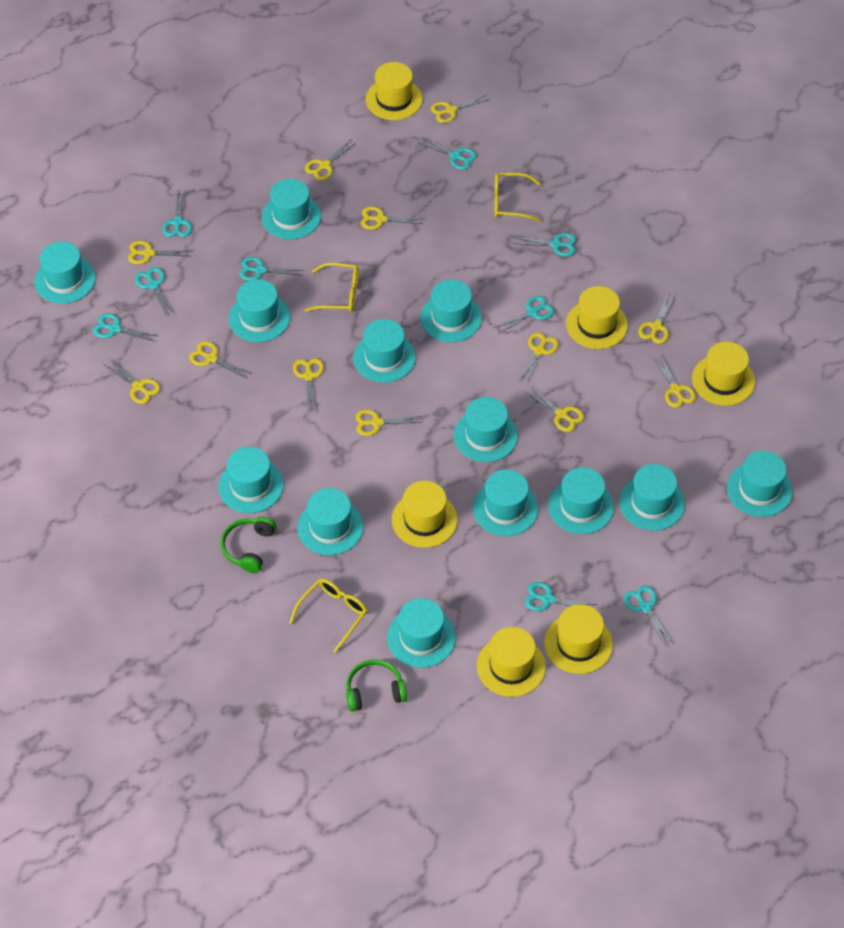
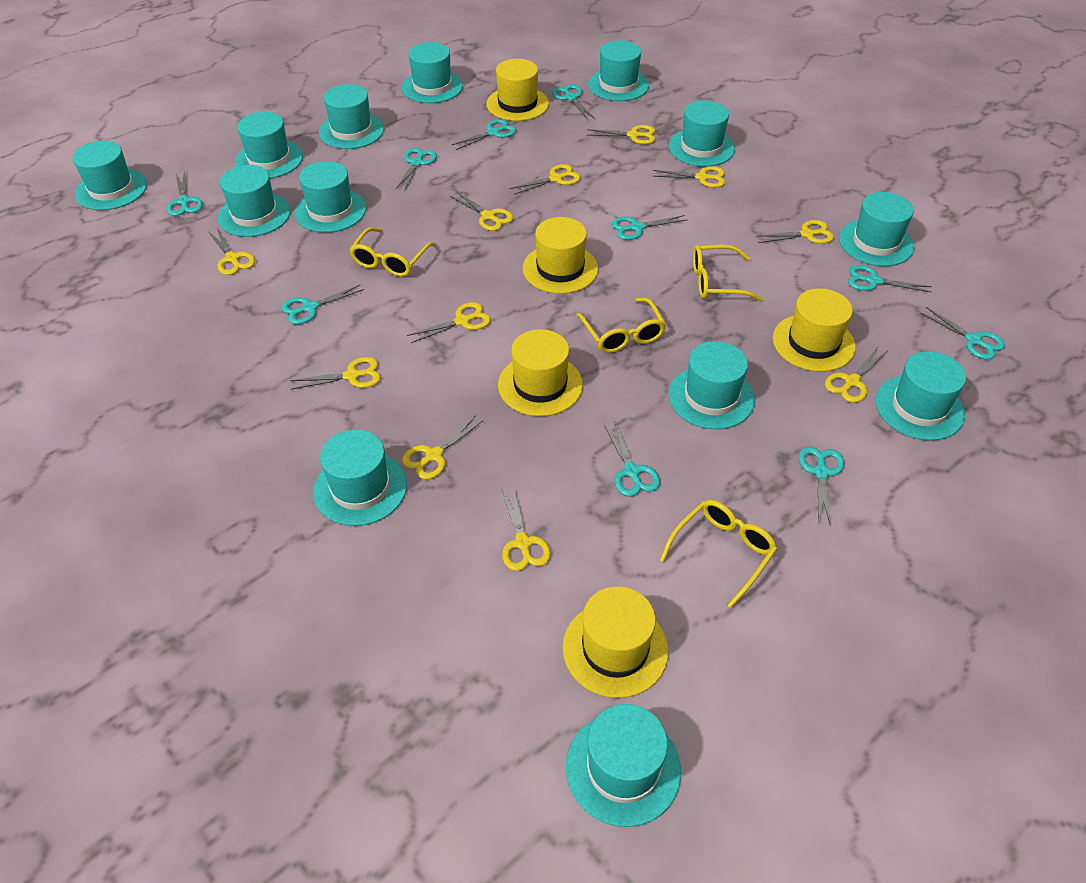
green headphones: [221,517,276,573] [346,659,407,712] = 2 -> none = 0
turquoise scissors: [93,314,157,342] [135,267,174,316] [162,189,192,237] [239,257,303,281] [418,137,477,170] [494,296,554,334] [512,233,576,257] [525,582,597,611] [624,586,673,646] = 9 -> [167,171,203,216] [282,285,364,324] [396,148,437,191] [452,119,516,150] [552,84,595,120] [604,422,660,497] [612,215,687,240] [798,447,844,527] [848,265,932,293] [920,307,1005,360] = 10
yellow glasses: [289,579,367,653] [305,263,359,312] [494,173,541,222] = 3 -> [350,227,436,277] [576,298,666,353] [660,500,777,608] [693,244,763,302] = 4
yellow hat: [366,62,423,120] [392,481,458,548] [477,627,546,697] [544,604,613,674] [566,286,628,349] [692,342,755,406] = 6 -> [486,59,549,121] [498,329,583,416] [523,217,598,294] [562,586,669,698] [773,288,856,372] = 5
yellow scissors: [105,360,160,404] [128,241,190,264] [189,341,252,379] [293,358,324,412] [305,141,356,181] [355,410,421,436] [361,207,424,230] [431,95,490,123] [518,332,559,384] [524,386,584,432] [638,294,675,344] [653,354,696,408] = 12 -> [208,229,255,275] [290,357,381,390] [402,415,484,479] [407,302,491,343] [450,191,513,231] [502,486,551,571] [510,164,580,194] [587,125,655,144] [653,166,725,188] [756,220,834,244] [825,347,887,403] = 11

